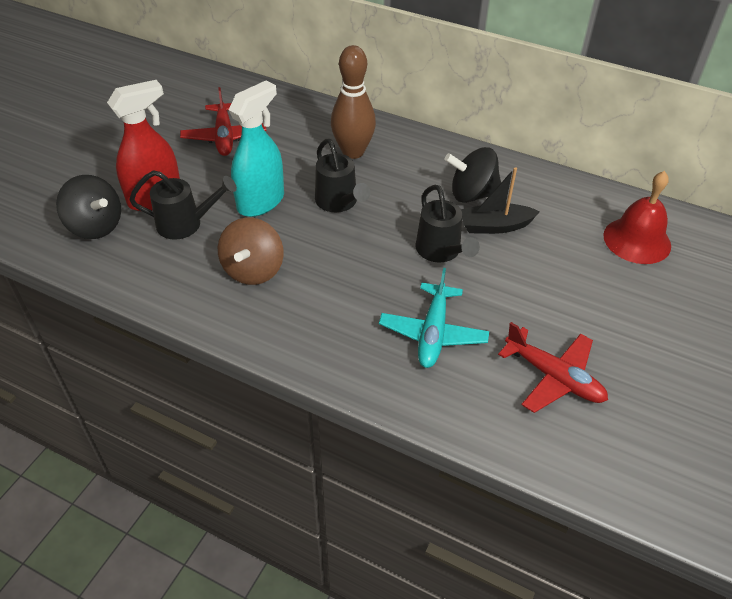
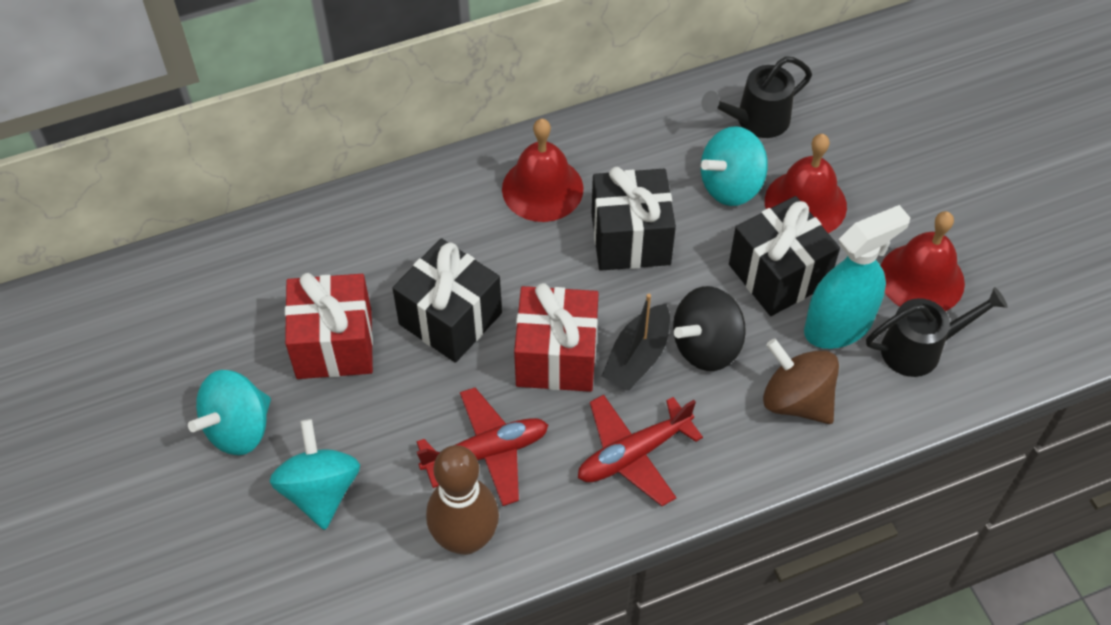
black gift: none = 0 -> [393,238,502,363] [591,167,676,271] [729,196,840,316] = 3
black spinning top: [56,175,121,239] [445,147,501,203] = 2 -> [673,286,746,371] = 1
black watering can: [129,170,237,240] [315,139,370,212] [415,185,480,262] = 3 -> [702,56,812,138] [866,287,1008,377] = 2
red bell: [603,171,671,264] = 1 -> [502,119,584,222] [765,134,847,233] [880,211,965,311] = 3
red gift: none = 0 -> [285,273,373,379] [514,283,599,392] = 2
red spray bottle: [107,80,180,211] = 1 -> none = 0
turquoise plane: [379,268,489,368] = 1 -> none = 0
turquoise spinning top: none = 0 -> [188,370,271,455] [270,419,360,530] [701,126,768,206] = 3

